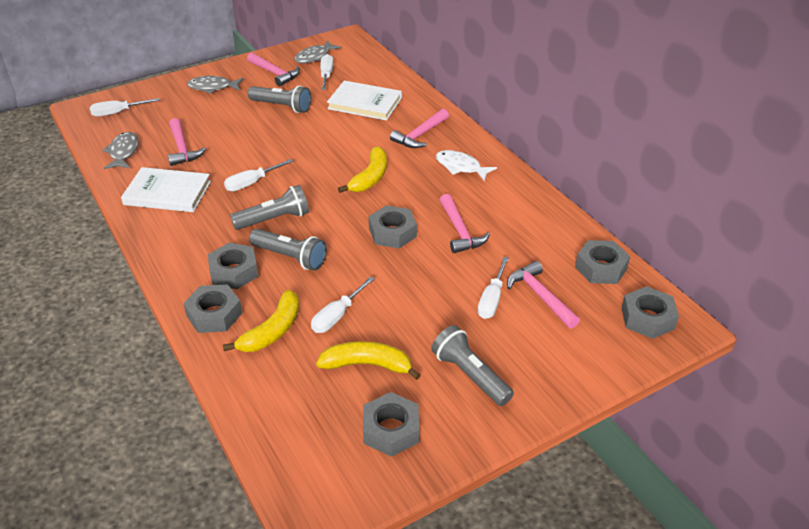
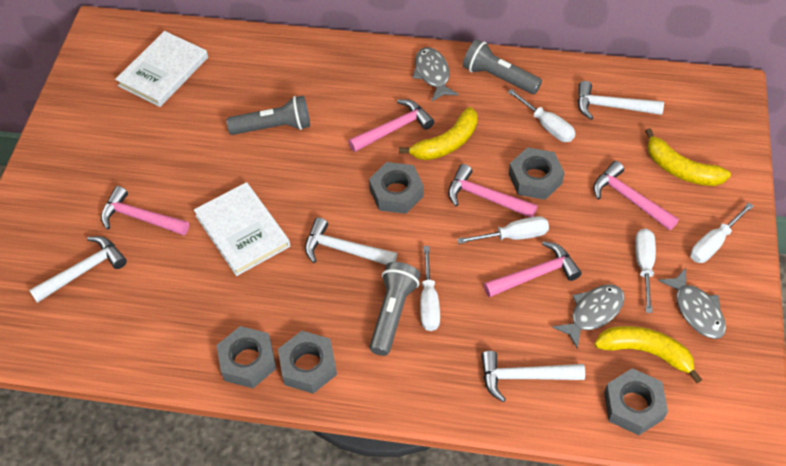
grey flashlight: [230,185,309,230] [248,85,311,113] [249,229,327,271] [431,325,514,406] = 4 -> [226,96,310,135] [369,262,420,356] [463,39,542,94] = 3
grey nut: [183,284,242,333] [207,243,258,289] [363,392,419,457] [369,205,417,248] [575,240,630,284] [622,286,679,339] = 6 -> [216,326,276,388] [278,331,337,394] [369,162,424,214] [509,147,564,200] [604,368,668,435] = 5
white fish: [436,150,497,181] = 1 -> none = 0
white hammer: none = 0 -> [29,236,127,303] [305,218,397,265] [481,351,585,402] [578,81,664,120] = 4

